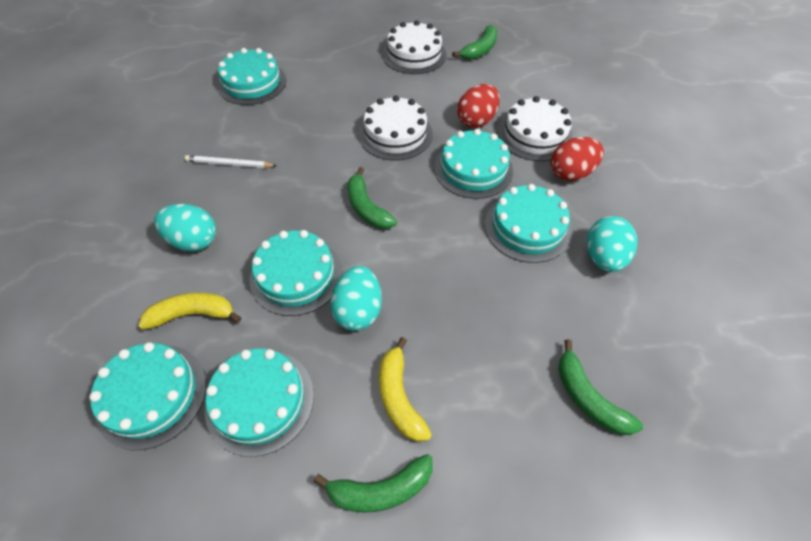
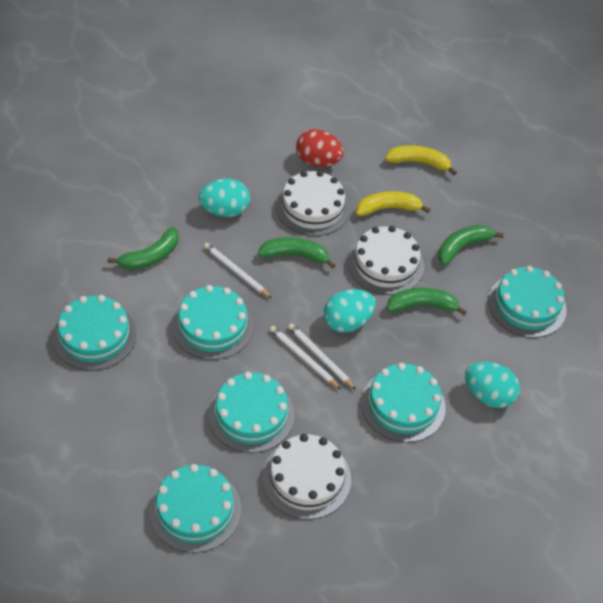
red egg: [457,84,500,128] [551,137,604,181] = 2 -> [296,129,344,167] = 1
white pencil: [185,155,277,168] = 1 -> [204,243,271,298] [269,326,341,389] [288,323,356,390] = 3

